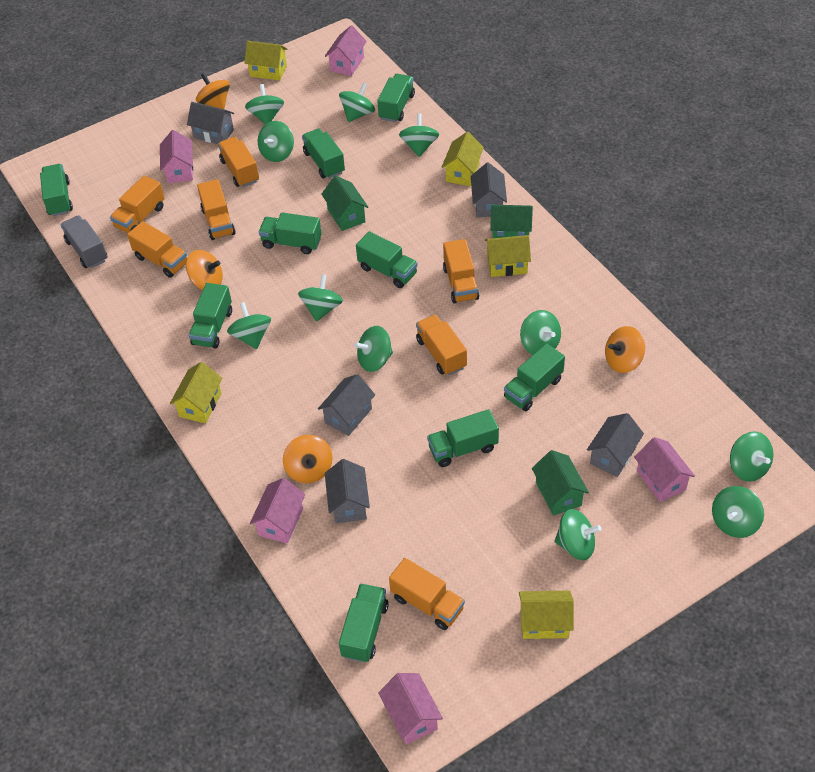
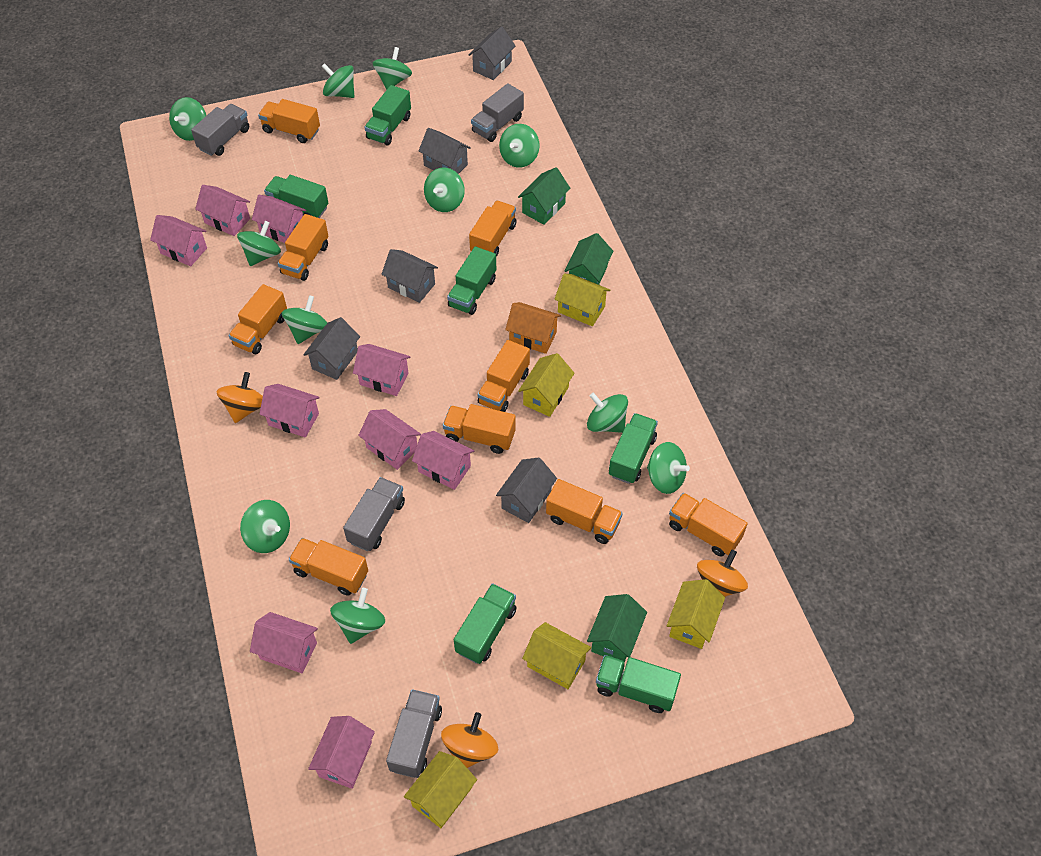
green truck: [40,164,73,216] [189,283,232,349] [259,213,322,254] [302,129,345,179] [339,584,388,663] [356,231,418,288] [377,74,415,122] [427,409,499,467] [504,343,565,411] = 9 -> [264,175,328,218] [364,85,411,145] [447,246,496,315] [454,583,517,664] [596,655,681,713] [609,413,658,484] = 6
grey truck: [60,215,108,268] = 1 -> [191,104,249,156] [343,477,405,551] [386,689,442,778] [471,83,524,142] = 4
orange house: none = 0 -> [505,302,561,354] = 1
orange spinning top: [186,250,223,290] [196,73,230,109] [283,435,333,483] [605,326,645,373] = 4 -> [216,372,263,423] [441,712,498,768] [697,549,748,597] = 3
orange truck: [110,176,165,233] [127,221,187,278] [197,179,235,240] [218,137,259,187] [389,558,465,630] [416,315,467,375] [443,239,479,303] = 7 -> [229,284,287,354] [258,99,320,143] [278,214,328,281] [289,538,368,596] [443,404,516,454] [469,201,517,257] [478,340,530,412] [546,479,623,544] [669,493,748,557] = 9
pink house: [160,130,193,183] [250,478,305,544] [325,25,367,76] [378,673,443,745] [634,437,695,502] = 5 -> [150,215,207,266] [195,185,250,236] [250,612,318,673] [252,195,306,243] [260,384,320,437] [308,716,375,789] [353,344,411,396] [358,409,421,470] [412,431,474,490] = 9

